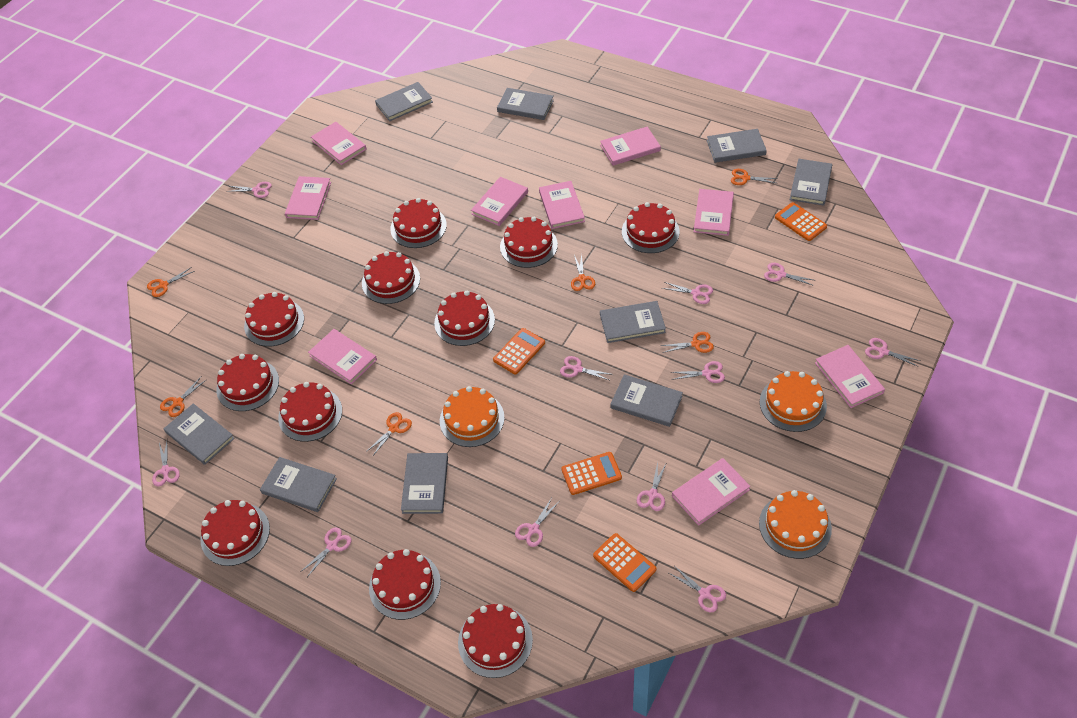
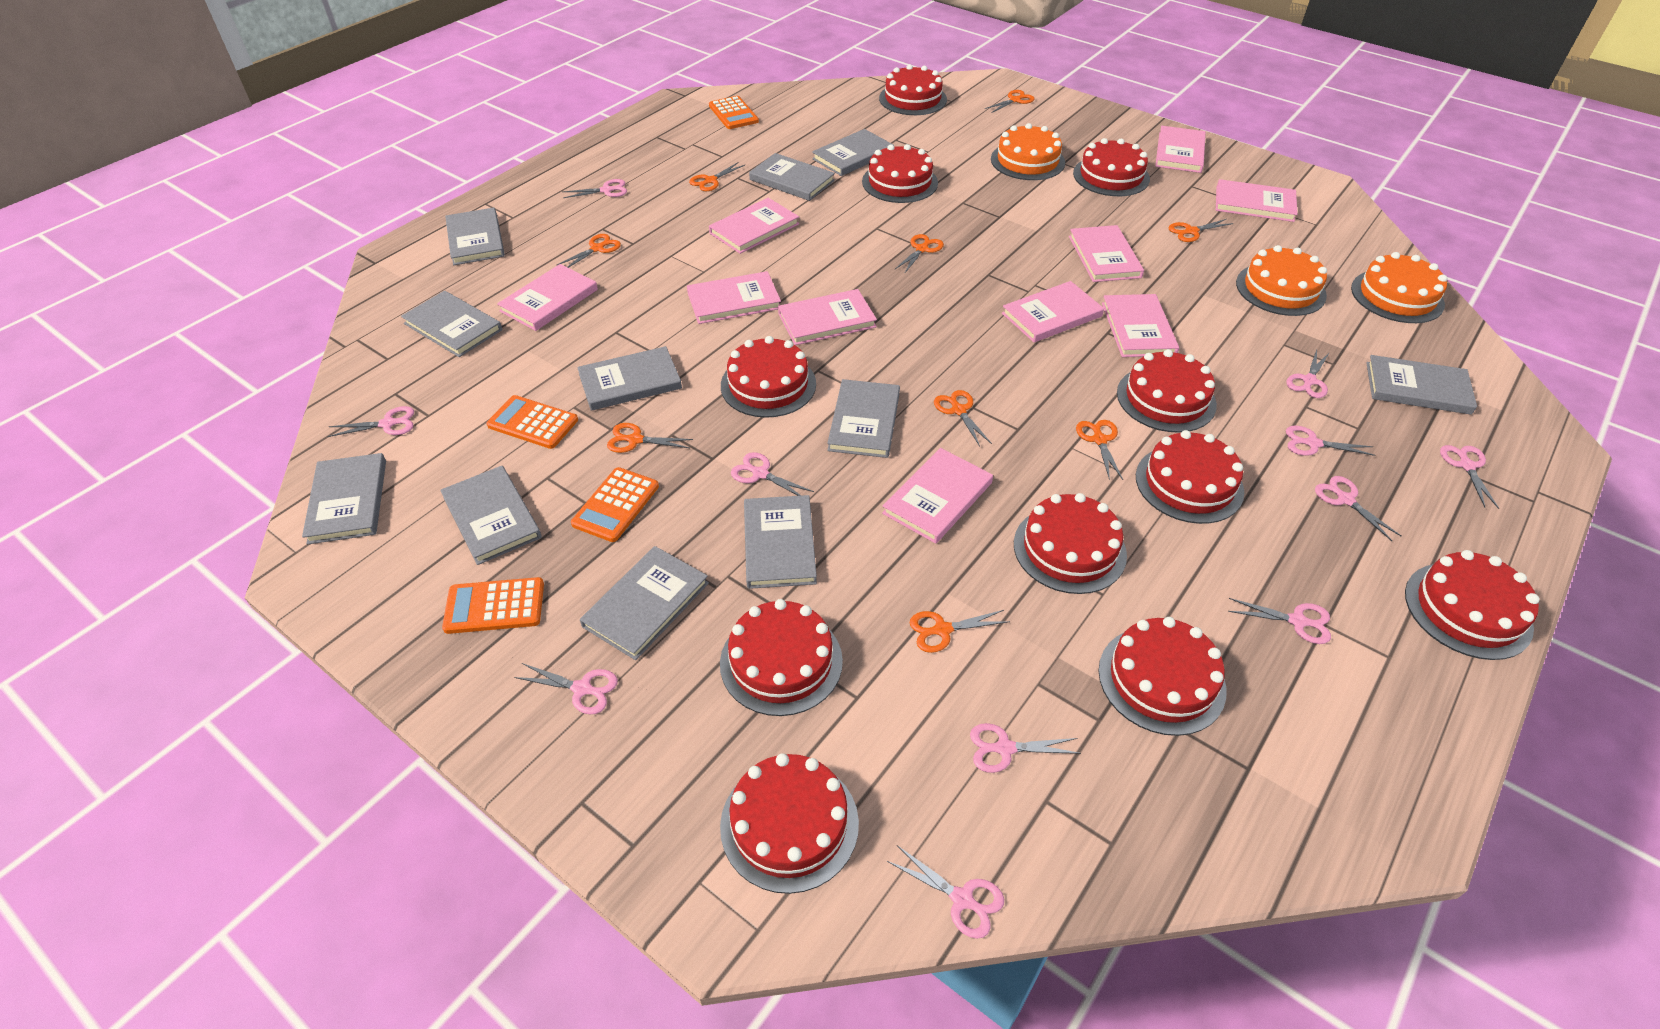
grey book: [164,403,235,465] [260,457,337,512] [375,82,433,121] [401,453,448,514] [497,88,554,120] [600,301,666,343] [610,374,683,427] [707,129,767,163] [790,159,832,206] = 9 -> [302,453,386,545] [401,291,502,357] [440,466,542,565] [445,207,505,265] [577,346,682,411] [580,546,709,660] [744,495,817,589] [749,153,835,201] [812,129,894,176] [827,379,900,458] [1366,355,1477,415] = 11
orange scissors: [147,267,195,297] [160,377,207,417] [366,412,412,457] [571,253,595,291] [660,332,714,353] [731,169,778,185] = 6 -> [557,234,621,268] [607,423,693,453] [689,162,745,191] [895,234,944,274] [910,610,1010,653] [934,390,992,446] [985,90,1034,113] [1076,420,1123,481] [1168,219,1234,242] = 9
pink book: [285,176,331,220] [308,329,377,384] [311,122,367,165] [471,177,528,226] [539,181,585,229] [600,126,661,166] [672,458,751,526] [694,189,734,236] [815,345,885,408] = 9 -> [497,264,598,331] [687,271,781,324] [709,198,799,254] [778,289,877,345] [882,448,993,544] [1002,281,1104,342] [1069,225,1144,282] [1102,294,1179,357] [1155,126,1206,173] [1216,179,1297,222] = 10

